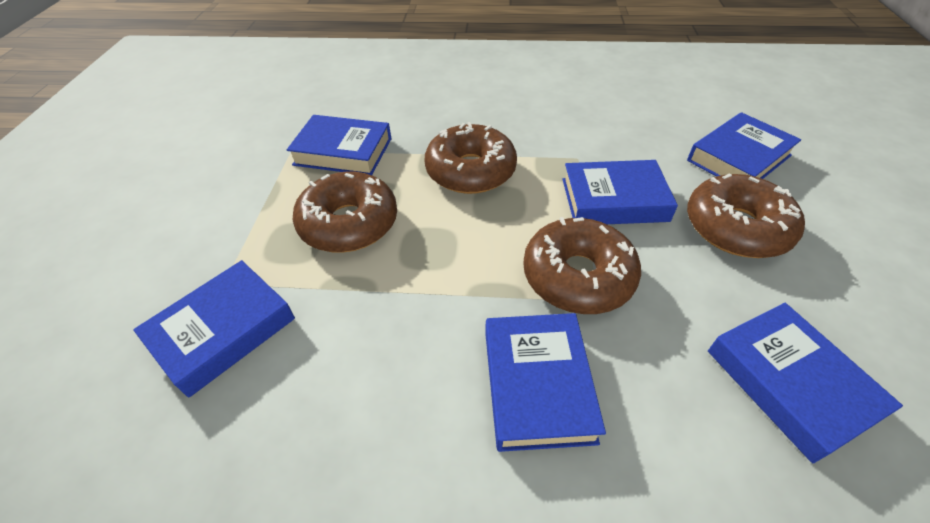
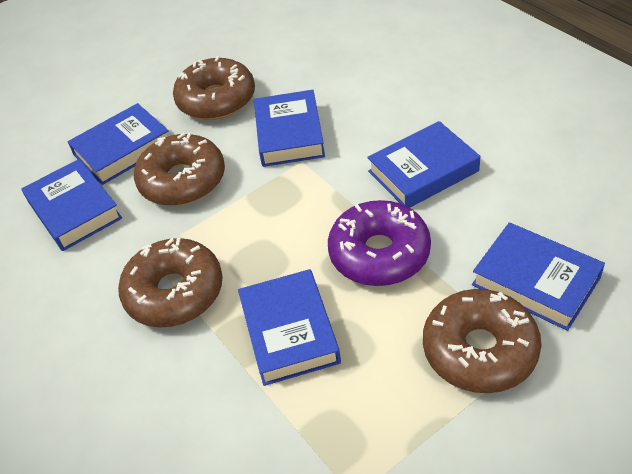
purple donut: none = 0 -> [328,200,431,286] = 1

